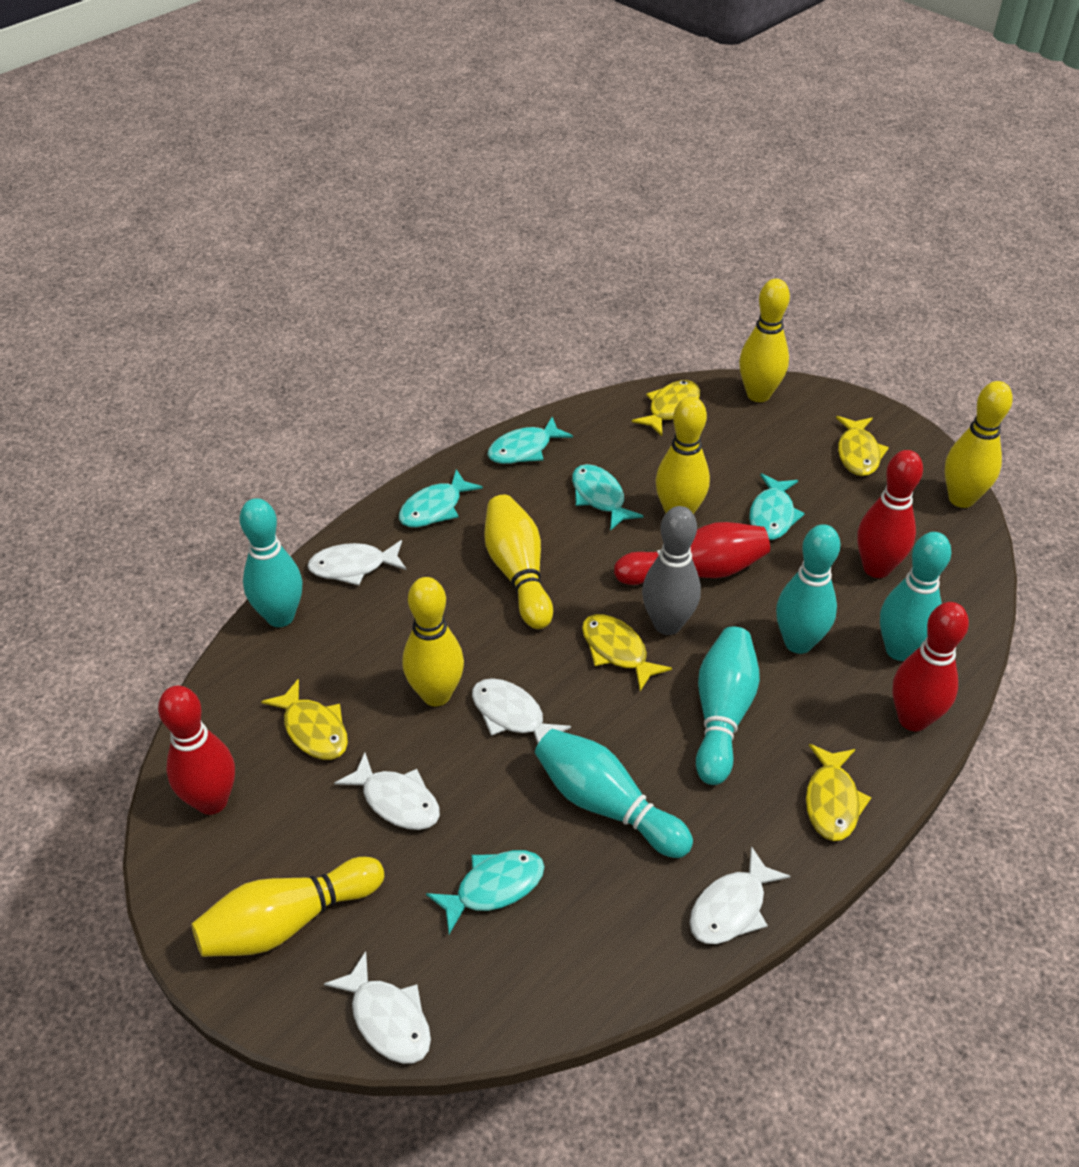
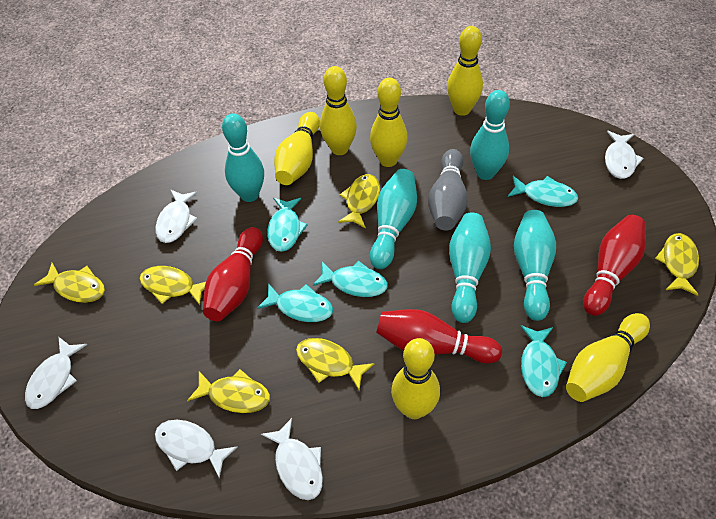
red bowling pin: [158,685,235,815] [614,522,770,585] [857,450,923,578] [892,602,969,731] = 4 -> [203,227,263,321] [376,309,502,364] [583,215,646,316] = 3
yellow fish: [261,679,348,760] [582,614,672,691] [632,380,700,436] [806,744,872,841] [836,416,889,476] = 5 -> [34,263,105,303] [139,266,206,305] [187,369,270,413] [296,338,375,391] [338,174,380,229] [655,233,699,296] = 6

